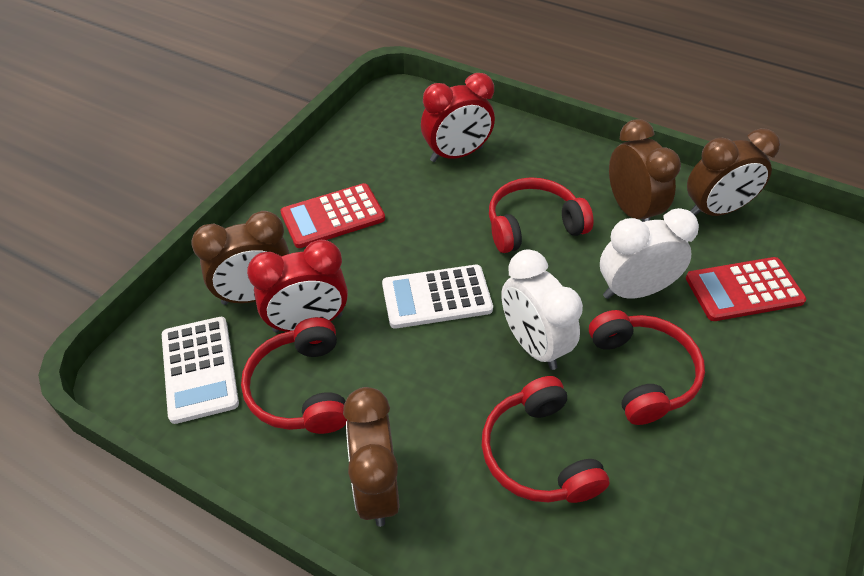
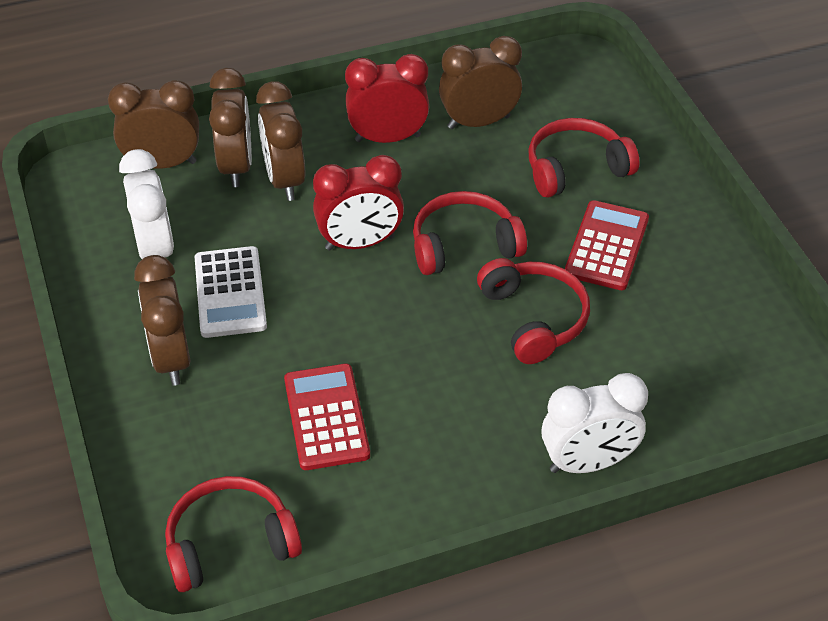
brown clock: [191,211,290,305] [343,387,400,527] [609,119,681,222] [687,128,780,216] = 4 -> [108,80,199,169] [134,255,191,386] [209,68,252,187] [256,81,305,201] [439,36,522,129] = 5
white calculator: [162,317,239,424] [382,265,493,329] = 2 -> [195,246,267,338] = 1

